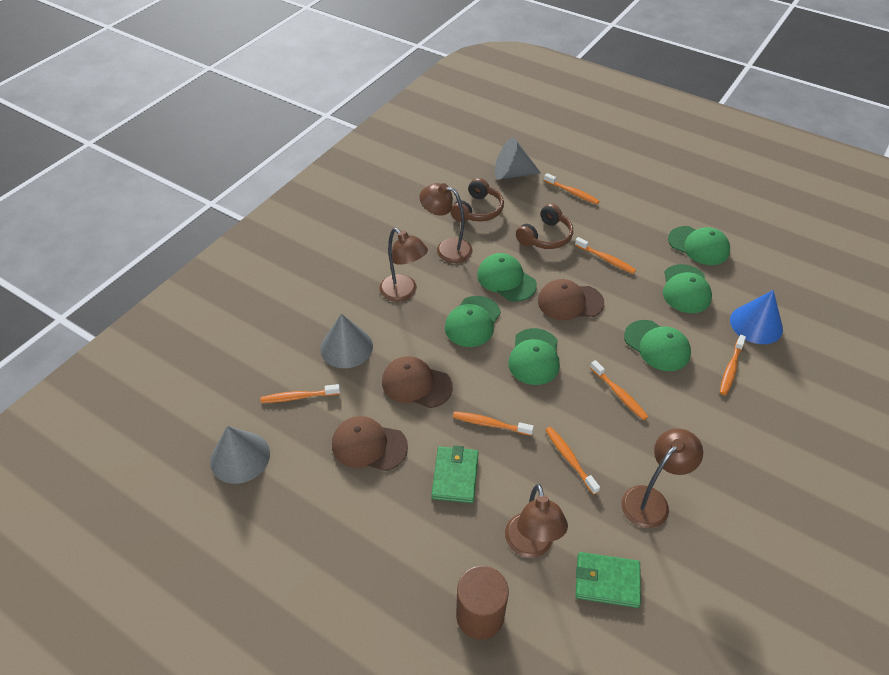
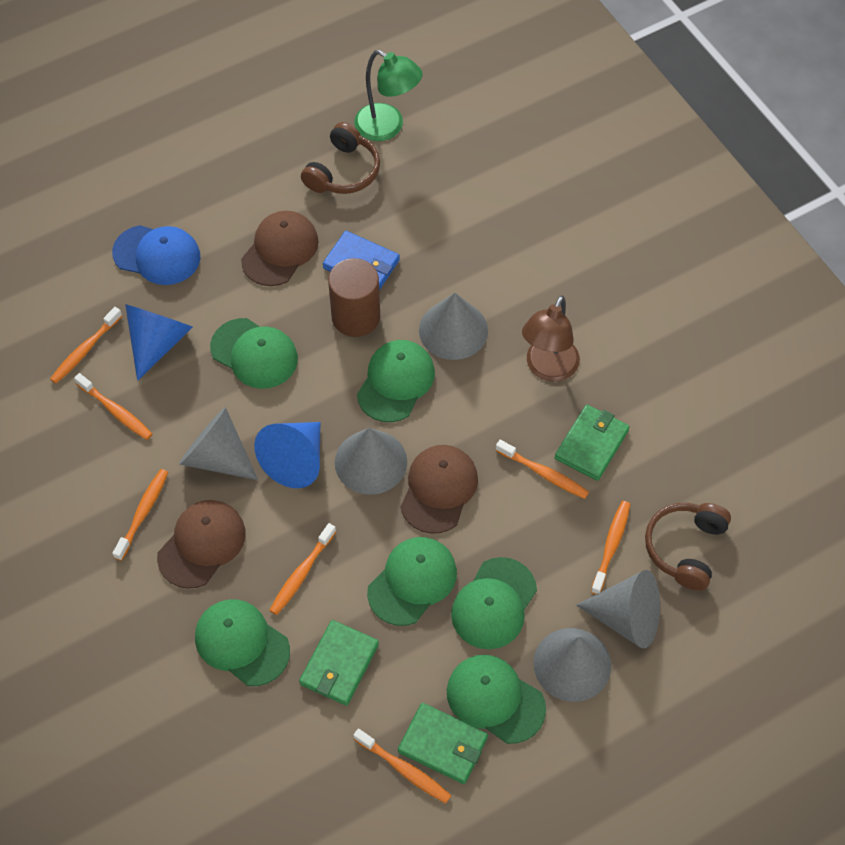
blue cap: none = 0 -> [112,225,200,285] = 1
blue cone: [730,290,783,344] = 1 -> [125,304,193,381] [254,422,320,488] = 2
blue wallet: none = 0 -> [323,231,400,290] = 1
brown lamp: [379,228,428,302] [419,183,473,263] [505,484,568,558] [621,428,703,528] = 4 -> [522,295,580,382] = 1
green lamp: none = 0 -> [354,50,423,141] = 1
green wallet: [431,445,479,503] [576,552,641,608] = 2 -> [299,620,379,706] [398,703,488,784] [555,405,629,481] = 3
grey cone: [210,426,270,484] [320,314,373,368] [495,138,541,180] = 3 -> [179,407,258,480] [335,428,407,495] [419,293,488,360] [533,628,611,702] [576,570,660,648] = 5

